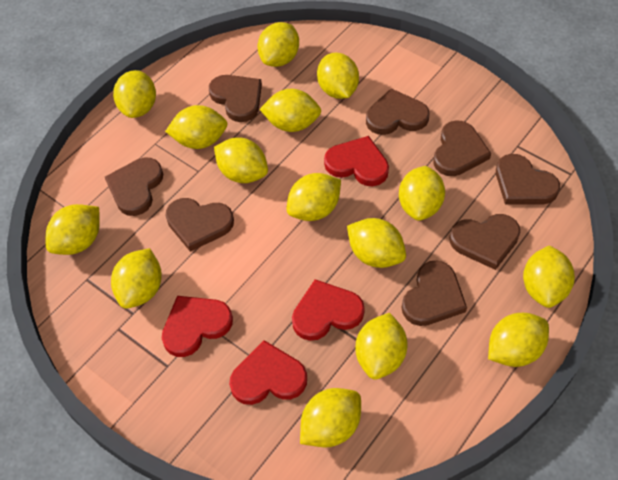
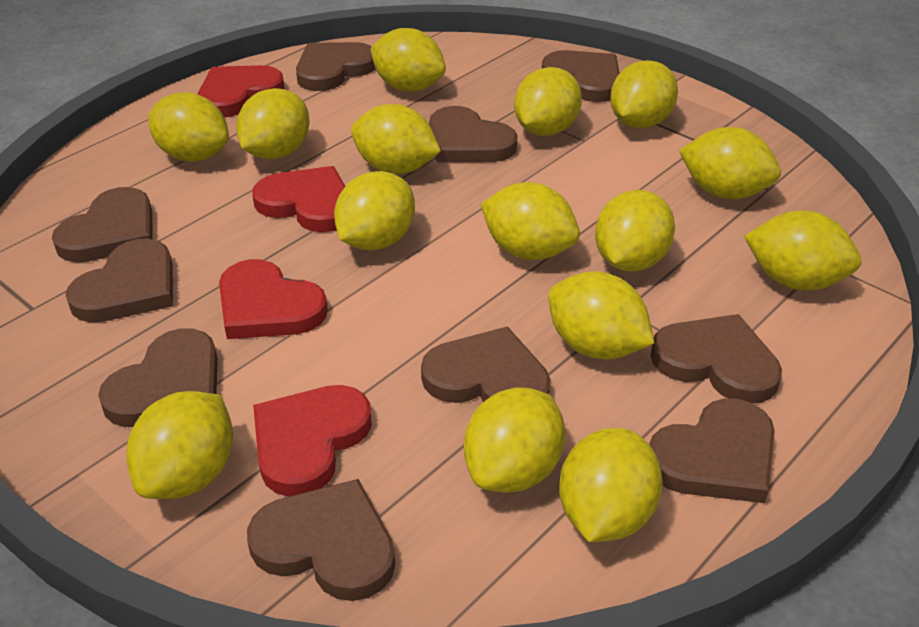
brown heart: [105,158,163,216] [165,198,234,252] [209,75,262,122] [366,89,429,135] [402,261,467,326] [433,120,491,176] [449,214,520,270] [496,154,560,205] = 8 -> [52,187,153,262] [66,239,173,322] [98,328,218,427] [247,479,395,601] [296,42,376,91] [421,326,550,403] [429,106,517,162] [542,50,620,102] [649,398,775,503] [650,314,782,404] = 10

